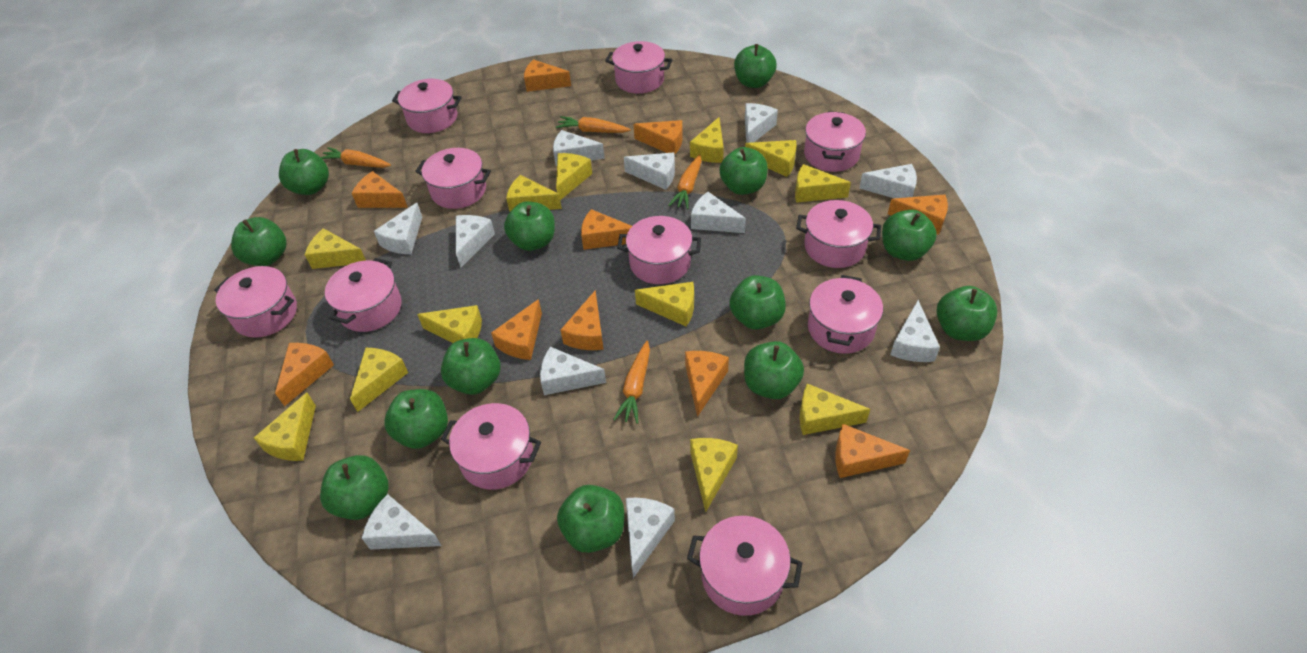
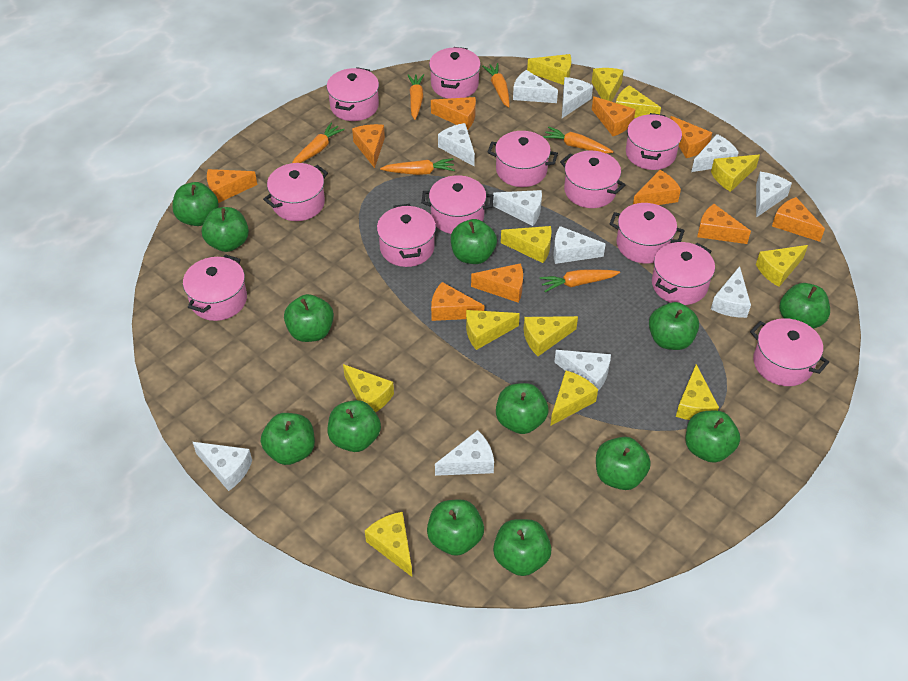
orange carrot: [321,147,391,168] [556,116,631,133] [613,341,650,424] [668,155,702,209] = 4 -> [292,123,345,163] [380,158,455,175] [408,74,424,120] [482,63,510,108] [540,269,620,292] [542,126,614,153] = 6
pink pot: [214,266,297,338] [325,258,402,332] [392,79,462,133] [415,148,491,209] [441,403,541,490] [605,41,672,94] [617,216,701,284] [687,516,802,616] [796,200,881,268] [804,111,866,172] [808,275,883,354] = 11 -> [183,254,247,321] [263,163,328,221] [327,67,379,121] [377,204,436,267] [421,175,494,234] [429,47,481,99] [488,131,558,187] [560,151,625,208] [609,203,685,264] [626,113,682,170] [652,242,715,305] [750,318,829,386] = 12

